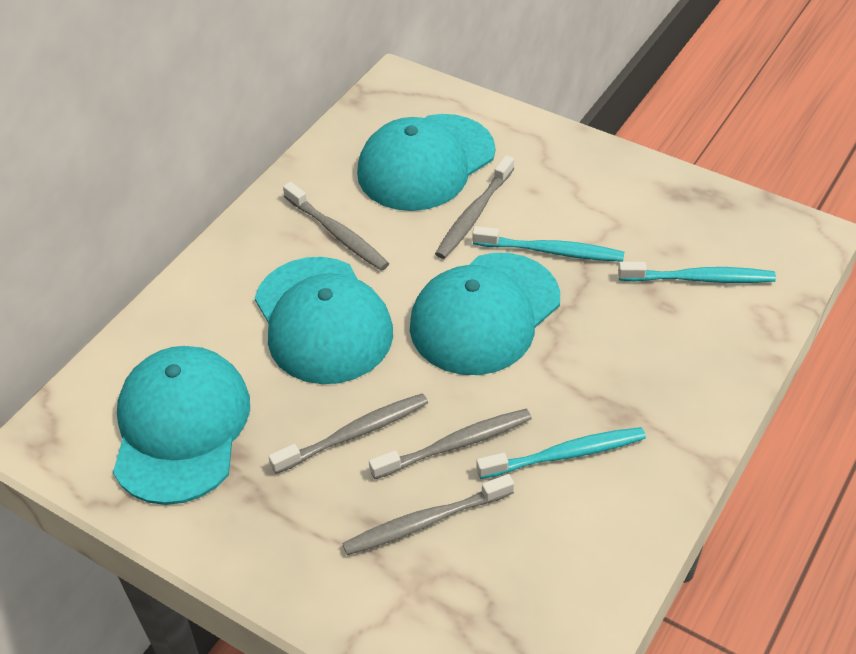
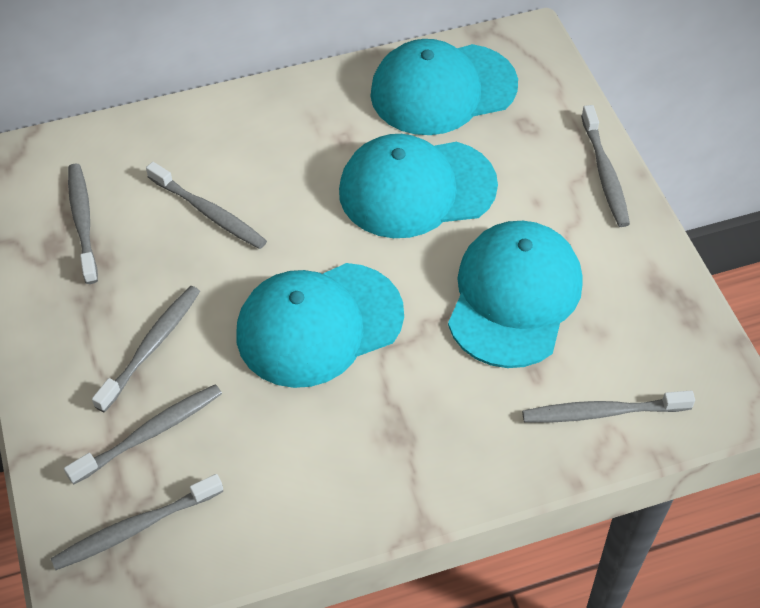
grey toothbrush: [268,393,428,474] [283,182,389,271] [342,474,514,555] [369,409,532,479] [435,155,514,259] = 5 -> [51,474,223,570] [64,384,222,485] [68,163,98,284] [92,286,200,412] [146,162,267,249] [522,391,695,423] [581,105,630,227] = 7
turquoise toothbrush: [472,226,624,262] [476,427,646,479] [618,262,776,283] = 3 -> none = 0

